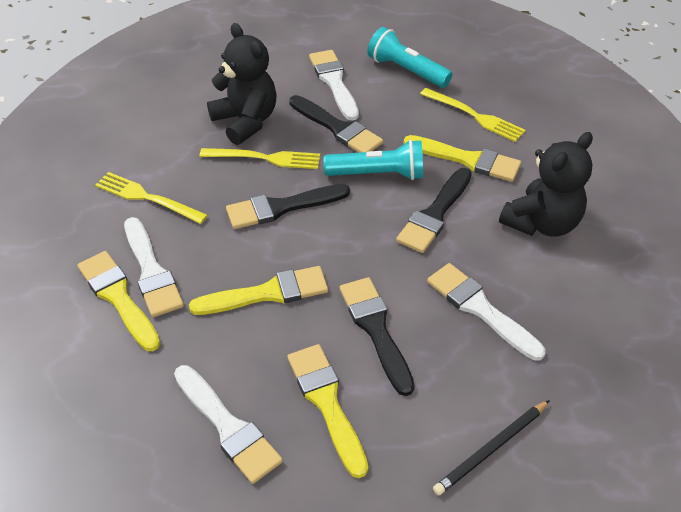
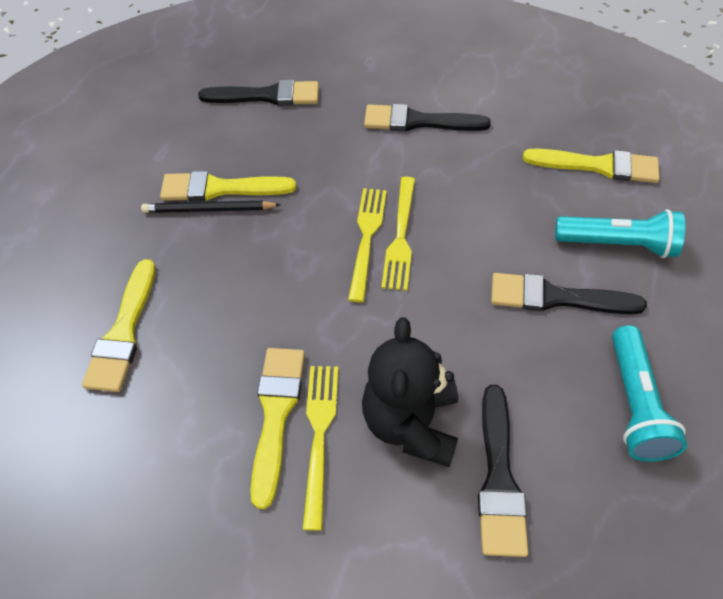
black teddy bear: [207,23,277,145] [499,132,593,237] = 2 -> [362,317,458,467] = 1
white brush: [124,217,184,317] [174,365,283,484] [309,50,359,121] [427,263,546,361] = 4 -> none = 0

